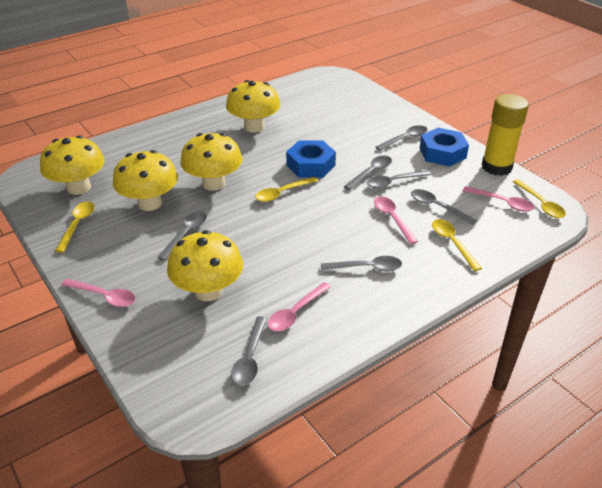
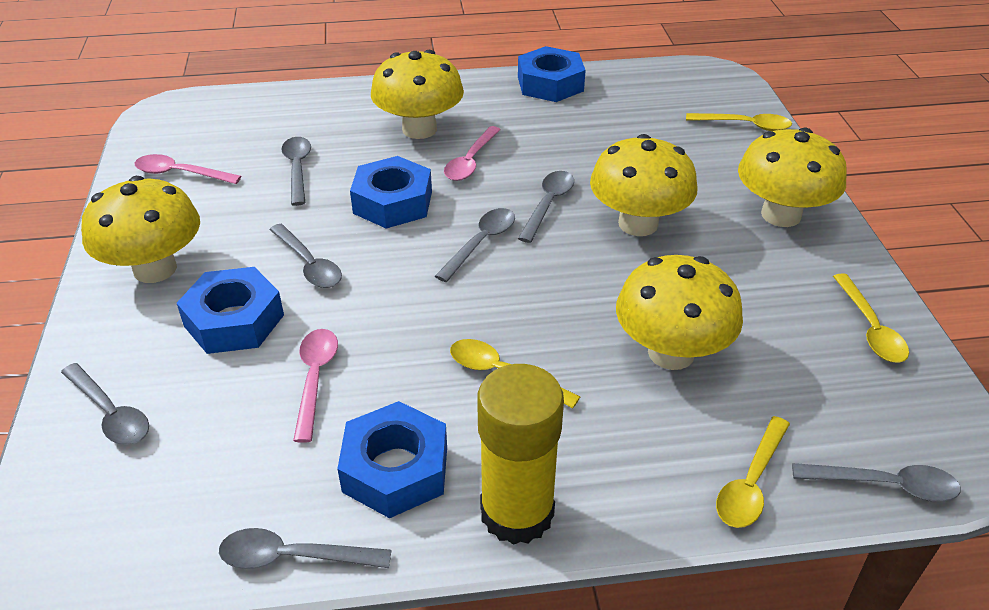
blue nut: [286,140,336,178] [420,128,469,167] = 2 -> [177,267,284,354] [337,401,447,518] [350,156,432,228] [518,46,586,102] = 4
pink spoon: [61,279,135,307] [268,282,331,331] [374,196,418,244] [462,186,534,212] = 4 -> [134,154,241,184] [293,329,338,443] [444,126,501,181] = 3

